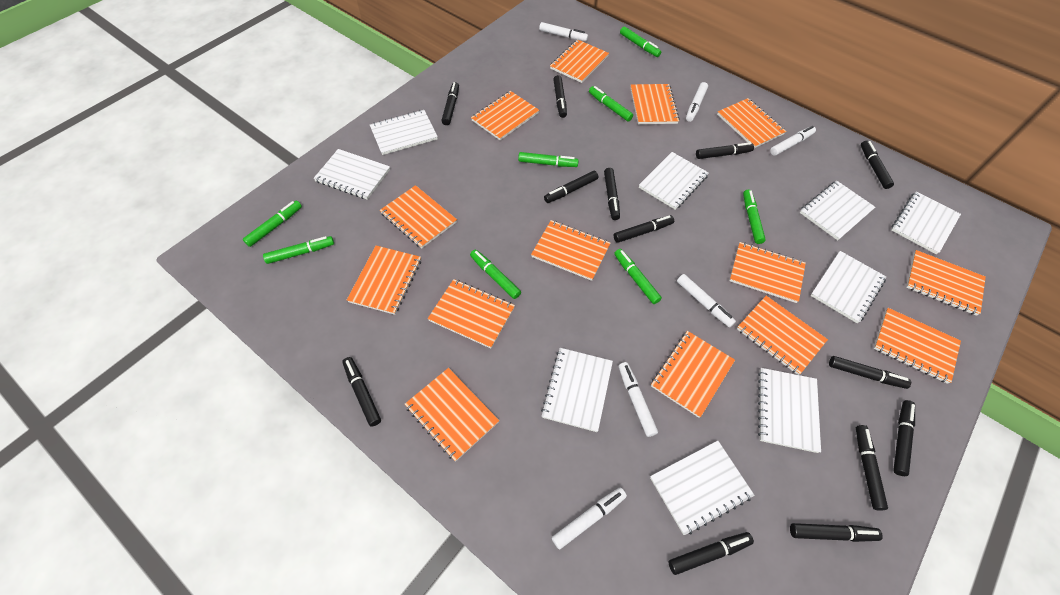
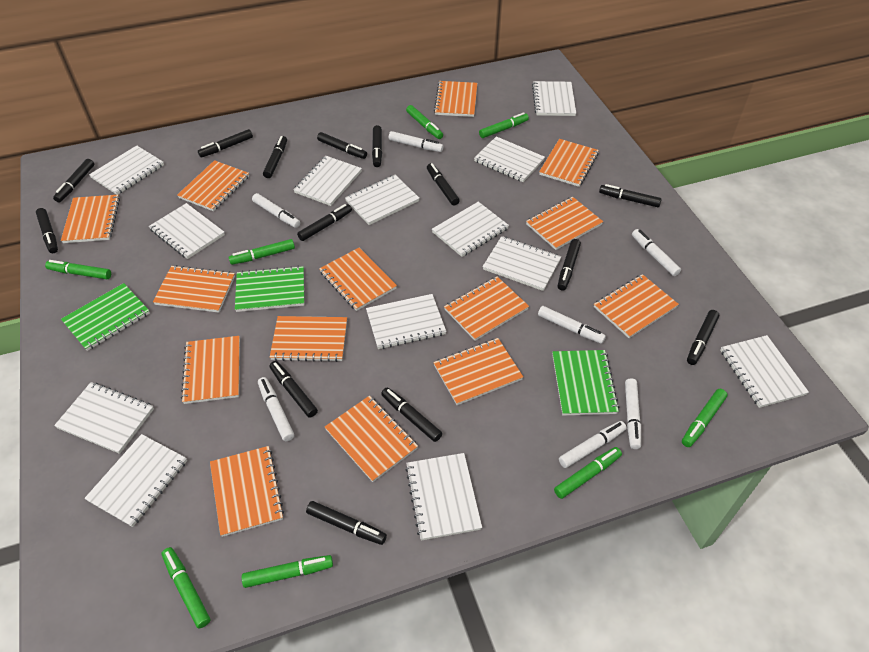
black marker: [342,357,381,427] [441,82,459,125] [544,171,598,203] [553,75,567,118] [604,168,620,220] [614,215,674,243] [669,532,754,575] [696,142,754,159] [790,523,883,542] [829,356,911,389] [856,425,888,510] [861,140,894,189] [893,400,915,476] = 13 -> [36,208,58,253] [53,159,94,203] [198,129,253,157] [263,136,287,178] [269,361,318,418] [297,204,352,241] [306,501,387,545] [317,132,367,159] [372,125,382,167] [381,388,442,442] [427,163,460,205] [558,239,581,291] [599,184,662,207] [687,310,719,365] = 14
green notebook: none = 0 -> [61,283,150,351] [235,266,304,312] [552,350,619,416] = 3
white marker: [539,22,588,41] [552,487,627,549] [619,362,658,437] [677,274,736,327] [686,82,708,122] [770,126,816,156] = 6 -> [252,193,300,228] [258,377,294,441] [389,131,443,152] [538,306,606,344] [559,421,627,468] [625,378,641,449] [632,229,681,276] = 7
white notebook: [313,149,390,200] [370,110,438,155] [541,348,613,432] [639,152,709,210] [650,441,754,535] [758,368,821,453] [800,181,875,240] [810,251,886,323] [892,191,961,254] = 9 -> [54,382,154,454] [84,434,187,527] [89,145,164,195] [149,203,225,259] [293,156,362,206] [345,175,420,225] [366,294,446,349] [405,453,482,541] [432,202,509,257] [474,136,545,182] [483,236,561,291] [532,81,576,116] [720,335,809,408] = 13

